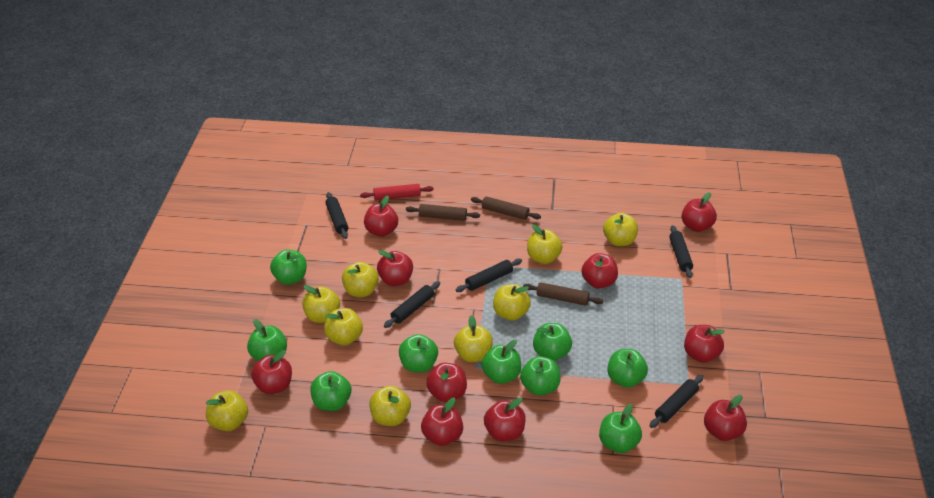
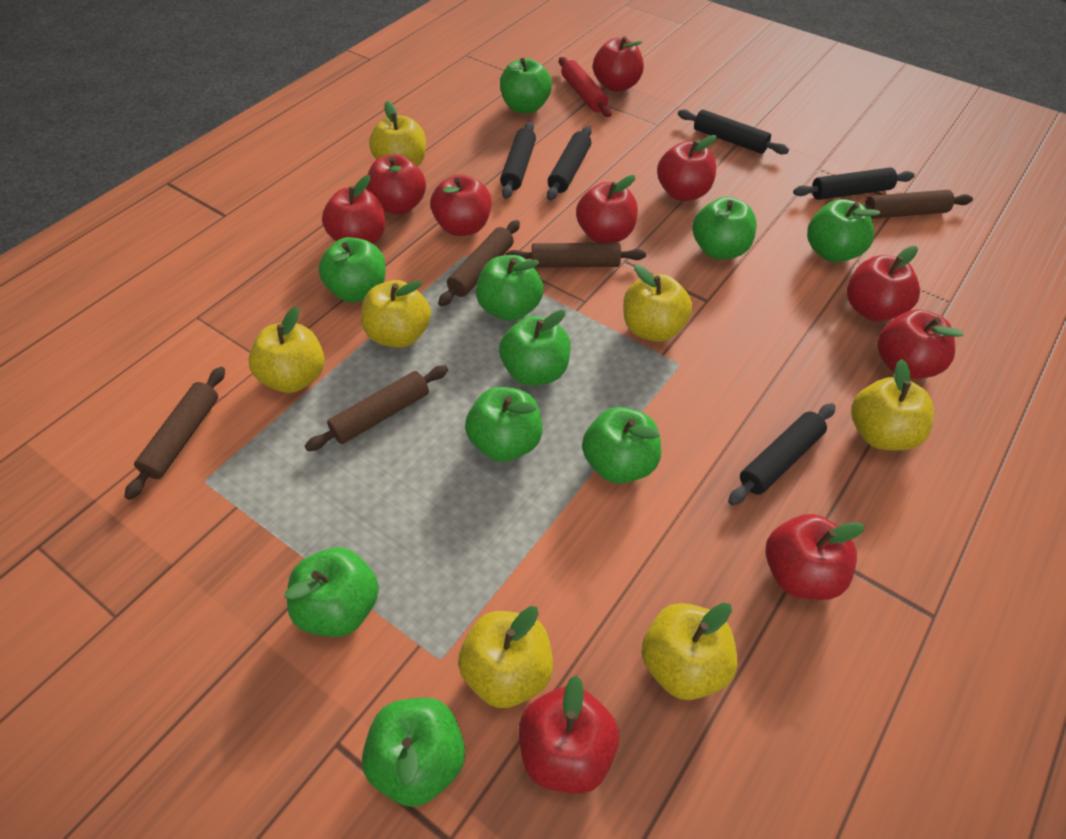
brown rolling pin: [406,204,480,221] [471,196,541,220] [523,282,604,306] = 3 -> [124,367,225,500] [305,365,448,451] [438,220,520,306] [506,243,646,268] [864,190,973,219] = 5
green apple: [247,319,287,361] [270,249,307,285] [310,371,351,411] [399,334,438,372] [482,340,521,384] [520,356,561,396] [533,323,572,361] [599,404,642,453] [607,349,648,388] = 9 -> [285,547,379,637] [319,237,386,302] [362,698,465,807] [465,387,543,462] [476,255,543,321] [499,310,571,386] [500,58,552,113] [582,407,661,484] [693,197,757,259] [807,199,881,262] = 10
yellow apple: [206,390,248,431] [302,285,340,323] [324,308,363,345] [342,262,379,297] [370,386,411,426] [454,315,493,362] [493,284,531,320] [527,224,563,264] [603,213,638,247] = 9 -> [249,307,325,393] [361,280,431,348] [369,101,426,167] [458,606,553,708] [623,265,692,342] [641,602,737,700] [851,359,934,451] = 7

